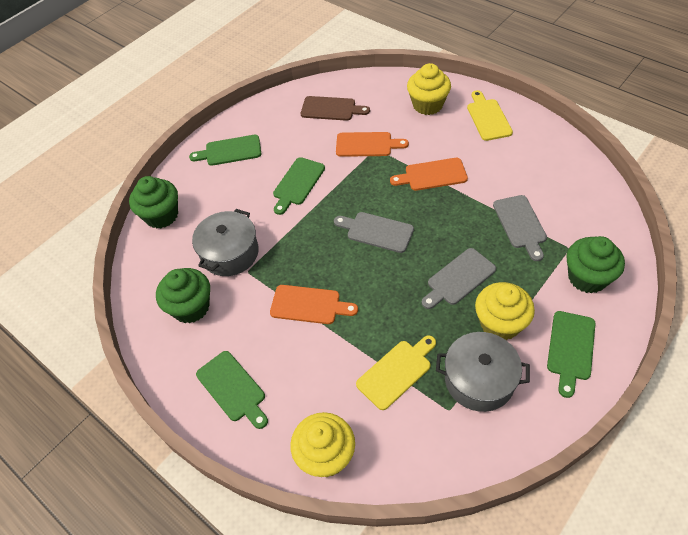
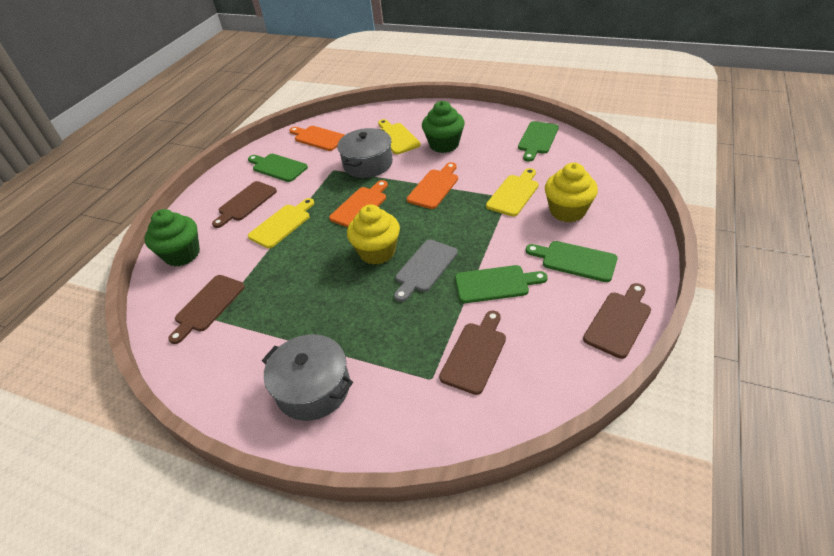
brown cutting board: [301,96,370,121] = 1 -> [168,275,245,344] [212,181,277,228] [439,310,506,395] [583,283,651,359] = 4
green cupcake: [129,176,178,228] [156,268,210,323] [566,236,625,293] = 3 -> [145,209,200,267] [422,101,465,153] = 2
grey cutting board: [334,212,414,253] [422,248,496,309] [493,195,547,261] = 3 -> [394,239,458,302] = 1
yellow cupcake: [290,412,355,477] [407,63,451,115] [475,282,535,341] = 3 -> [347,205,400,265] [545,163,598,222] = 2
yellow cutting board: [356,335,436,410] [467,90,513,141] = 2 -> [248,198,314,248] [378,119,421,154] [486,168,539,216] = 3

